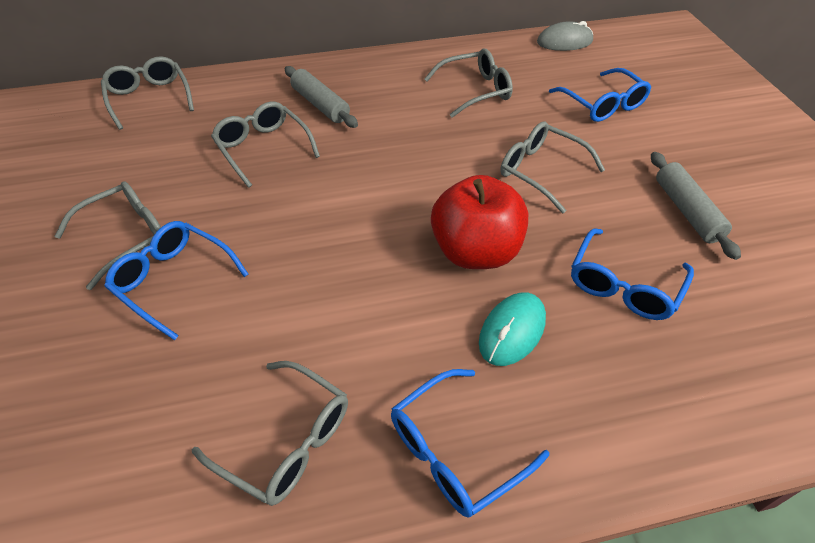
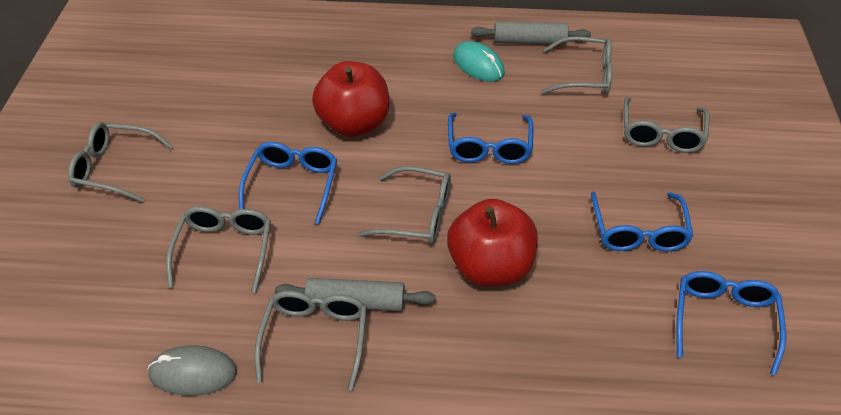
red apple: [431,175,528,269] = 1 -> [312,61,389,137] [447,199,538,287] = 2

